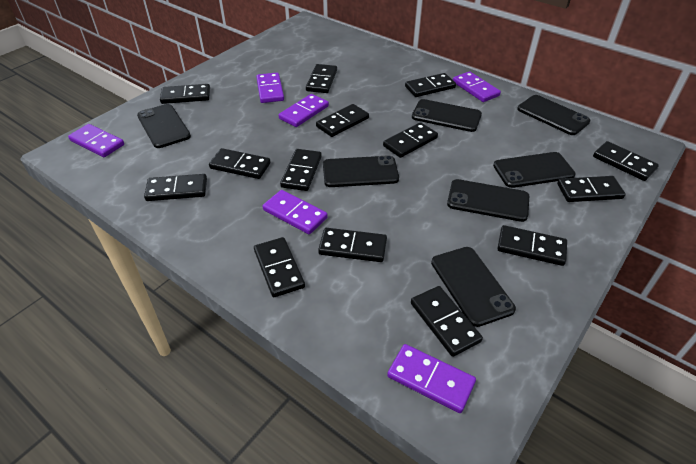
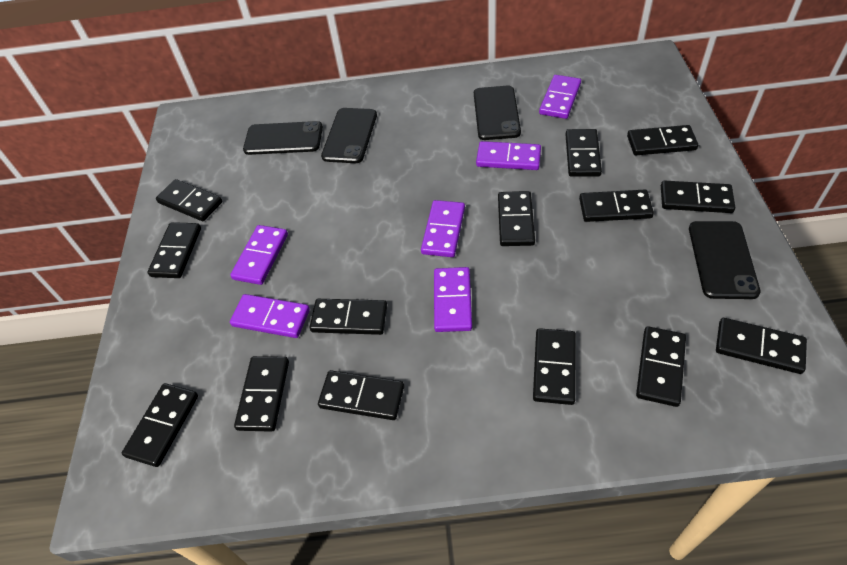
black phone: [137,104,191,148] [323,155,399,187] [412,99,482,132] [431,247,516,327] [447,179,529,222] [493,152,576,188] [517,95,591,135] = 7 -> [243,121,323,155] [321,108,377,163] [474,86,521,140] [689,221,761,299] = 4

